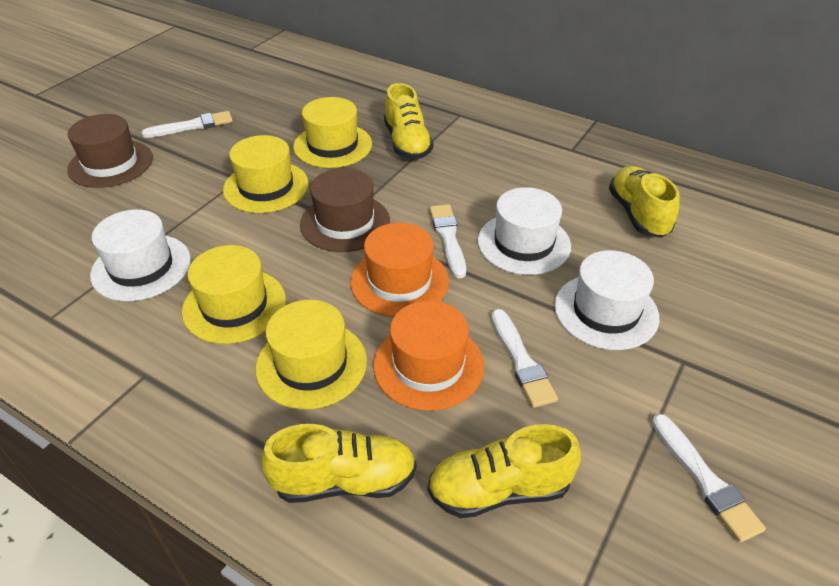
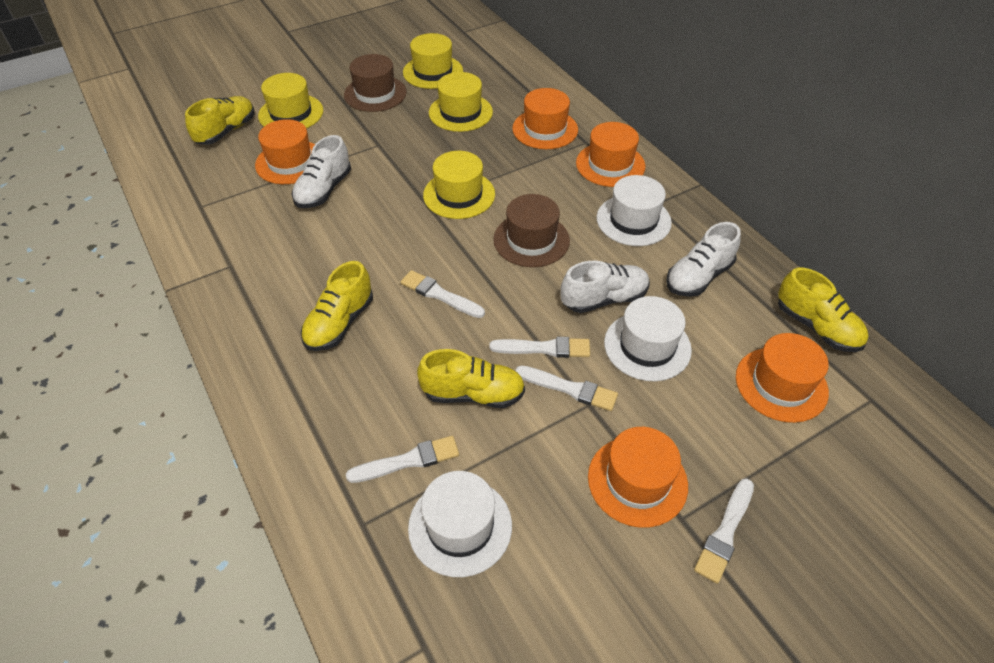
orange hat: [351,223,449,317] [373,301,484,411] = 2 -> [255,119,315,184] [512,88,578,149] [576,122,645,187] [588,427,688,528] [736,333,829,423] = 5
white brush: [142,111,233,138] [430,204,466,279] [491,309,558,408] [652,414,766,543] = 4 -> [346,436,459,483] [400,270,485,318] [489,337,590,358] [515,366,618,411] [694,478,754,584] = 5
white shoe: none = 0 -> [292,135,351,208] [560,261,650,313] [666,222,741,297] = 3

